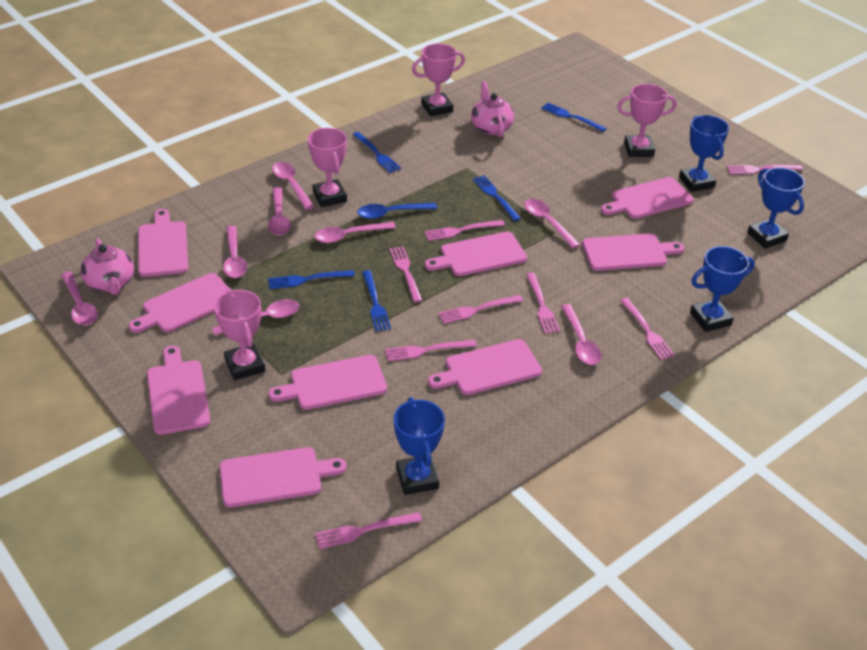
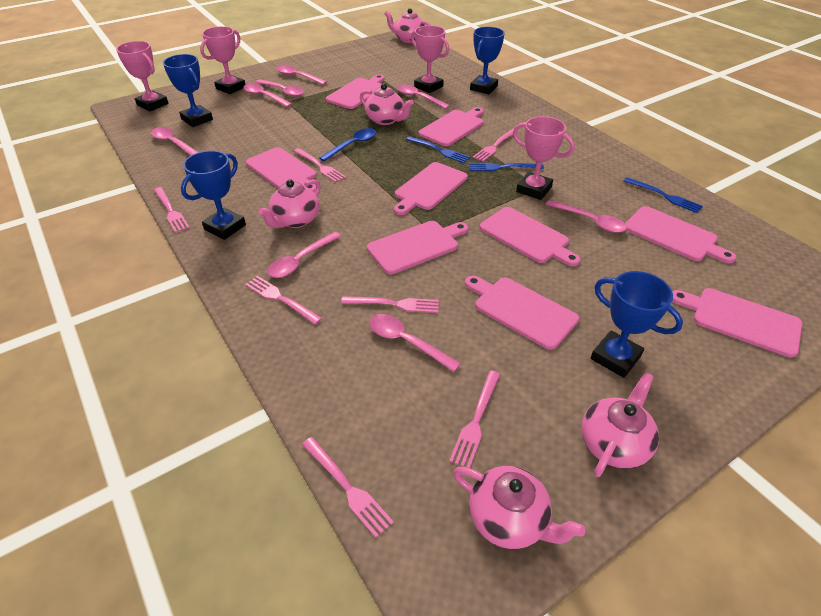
blue fork: [268,270,355,289] [352,132,401,173] [362,270,391,331] [473,175,521,221] [541,103,607,132] = 5 -> [406,136,470,163] [469,163,544,171] [624,177,703,213] = 3
pink fork: [315,512,422,549] [385,340,477,361] [390,246,423,303] [424,220,505,241] [438,295,523,324] [526,272,560,334] [620,298,675,360] [726,165,803,174] = 8 -> [154,187,190,233] [245,276,322,325] [294,148,346,182] [302,437,394,538] [341,296,439,313] [449,370,500,468] [473,129,518,162] = 7
pink teapot: [81,239,134,295] [471,82,514,137] = 2 -> [258,179,321,228] [360,84,414,125] [384,8,431,43] [453,466,586,549] [581,372,659,477] = 5

